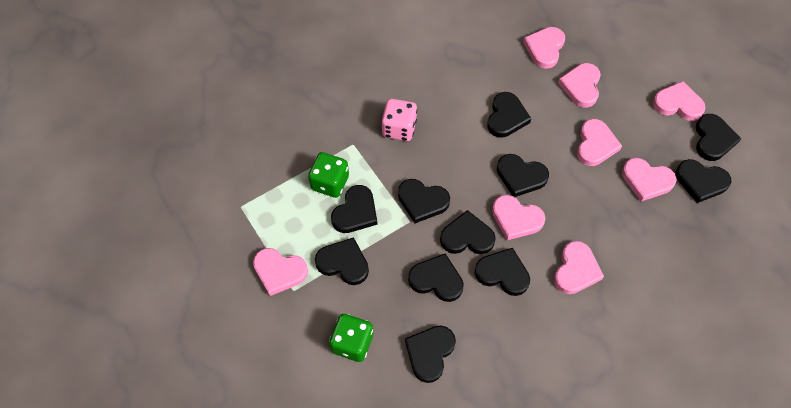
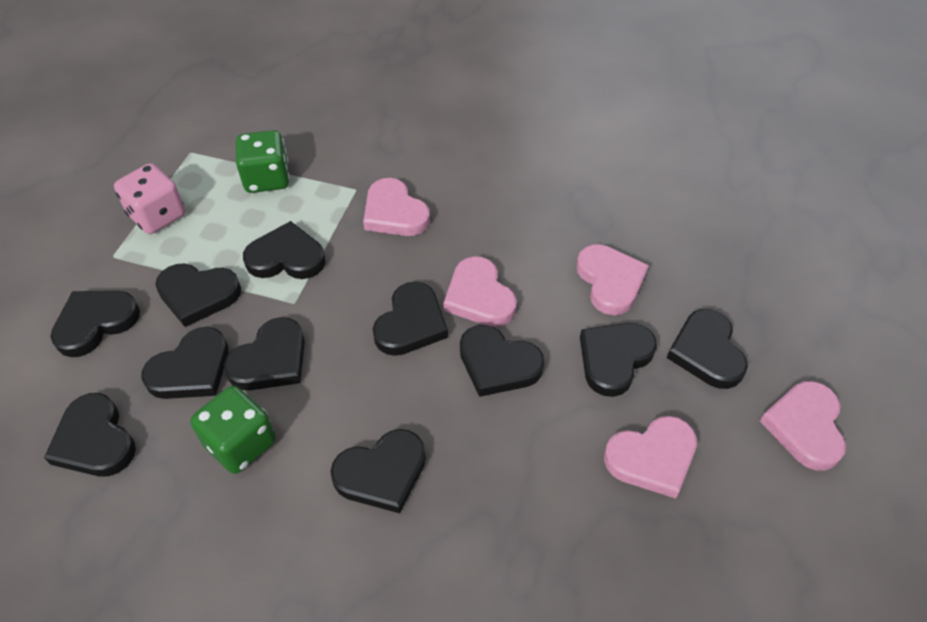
pink heart: [253,248,308,296] [492,195,545,240] [523,27,565,69] [554,241,604,294] [558,63,601,107] [577,119,622,166] [622,158,676,201] [653,81,706,121] = 8 -> [363,178,430,236] [443,256,517,327] [576,244,649,315] [604,416,697,499] [760,381,846,471] = 5

